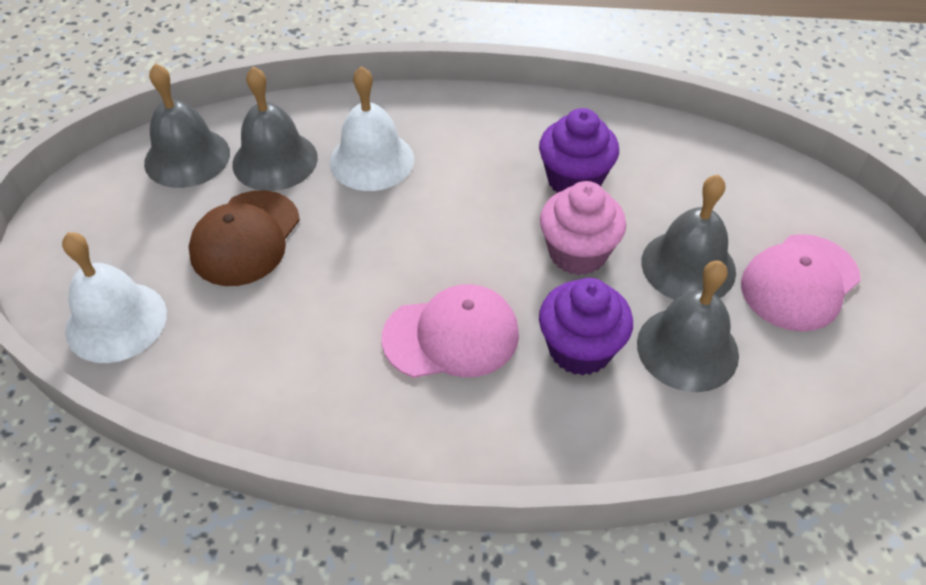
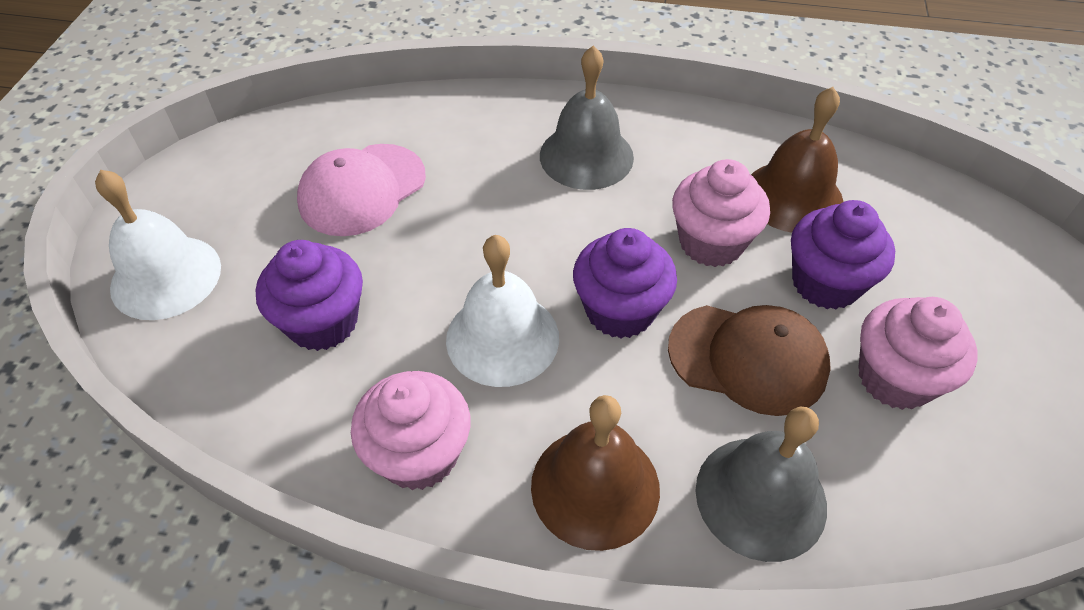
brown bell: none = 0 -> [531,395,660,551] [751,87,844,233] = 2
grey bell: [144,63,230,188] [232,66,318,191] [637,260,739,392] [641,174,736,300] = 4 -> [540,46,634,190] [695,407,827,562] = 2
pink cap: [382,284,519,378] [741,234,861,332] = 2 -> [297,144,426,236] = 1
pink cupcake: [540,181,626,275] = 1 -> [351,371,470,490] [672,159,770,267] [858,297,978,410] = 3
purple cupcake: [539,108,619,193] [539,278,633,376] = 2 -> [256,240,363,351] [573,228,677,338] [791,200,895,310] = 3

